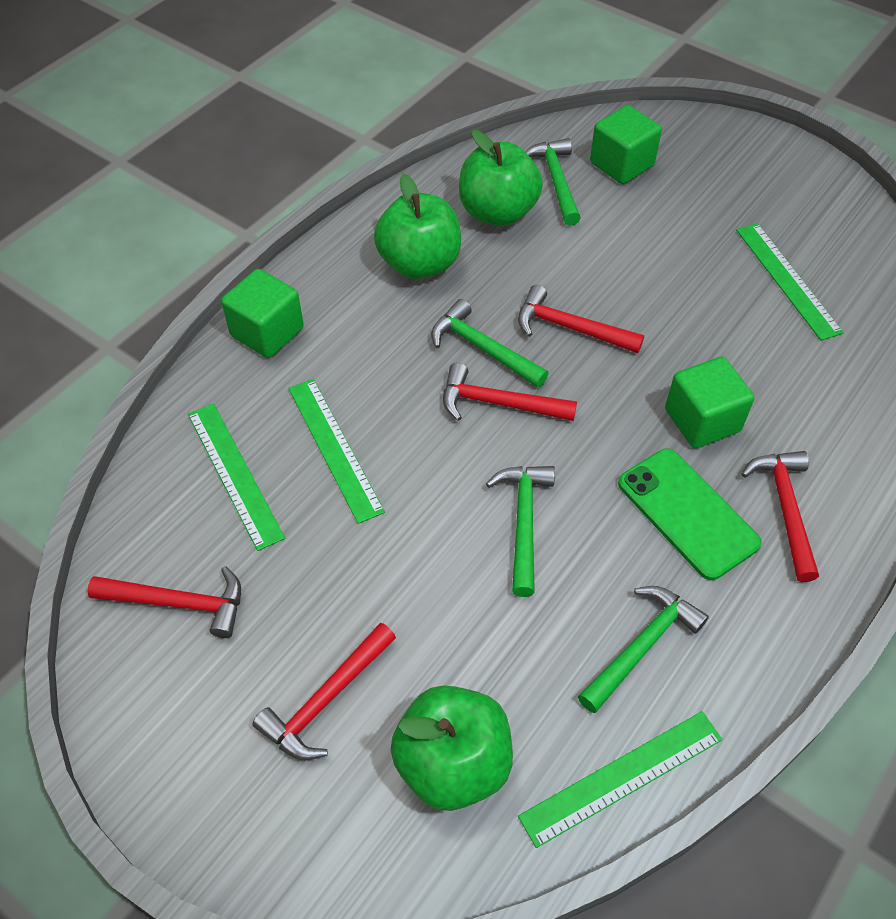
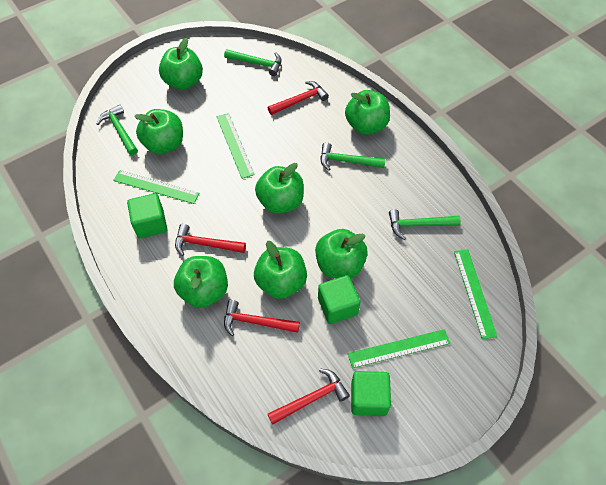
green apple: [374,174,461,279] [390,685,513,811] [459,130,543,226] = 3 -> [134,109,183,154] [159,38,203,90] [174,256,228,308] [254,241,307,299] [255,163,304,214] [315,229,368,279] [345,90,390,135] = 7
green phone: [618,449,762,580] = 1 -> none = 0
red hammer: [88,566,241,638] [253,622,396,760] [443,363,577,421] [518,285,644,353] [742,451,819,582] = 5 -> [175,224,246,256] [224,300,300,336] [268,81,329,115] [268,368,350,425] = 4

